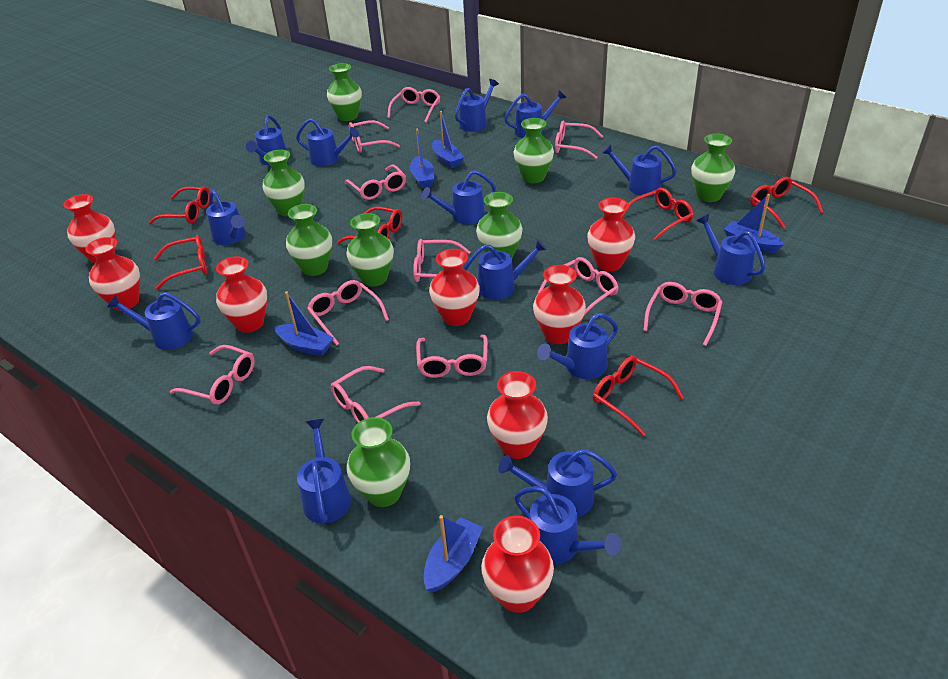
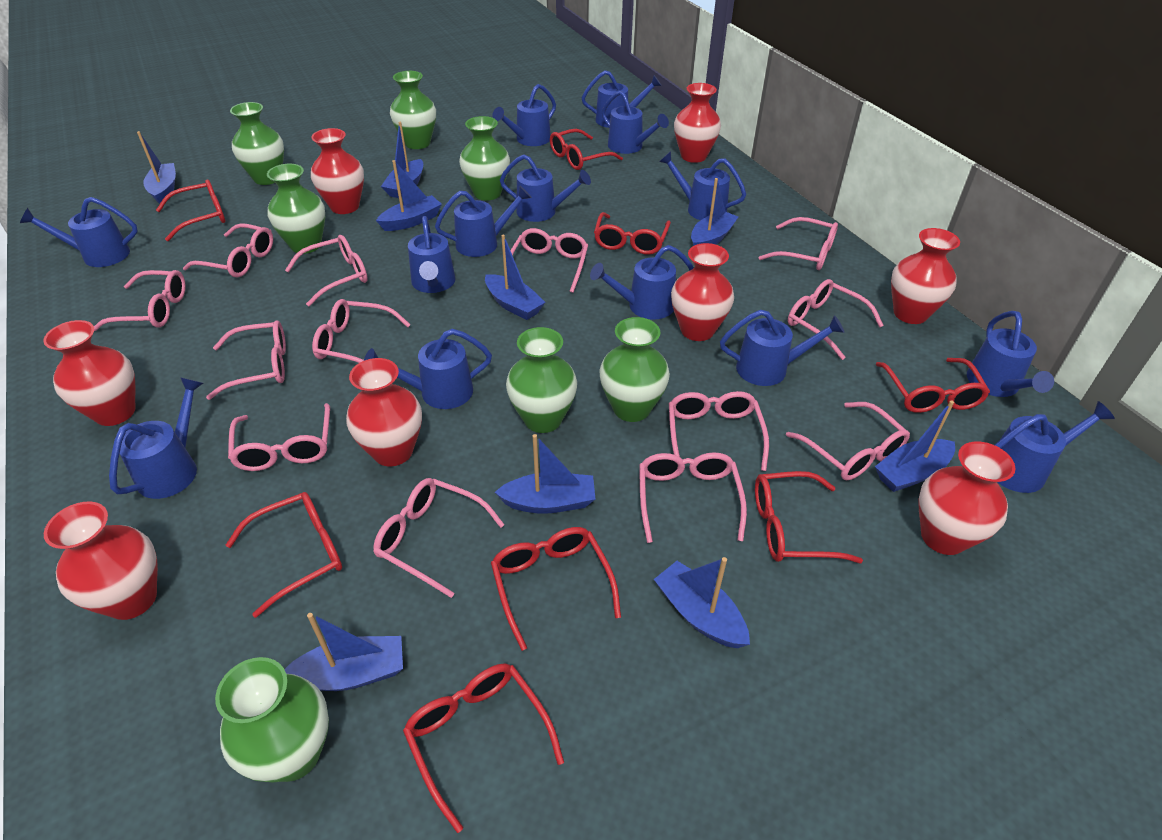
blue boat: [274,292,334,356] [410,128,434,188] [424,515,483,593] [432,111,464,168] [724,194,784,253] = 5 -> [137,131,176,204] [284,613,403,691] [376,160,442,231] [381,122,423,198] [485,235,545,320] [495,434,596,514] [654,557,750,648] [691,178,738,246] [875,400,955,492] = 9
green vase: [263,150,305,216] [286,204,332,276] [327,63,362,121] [347,213,394,287] [347,417,410,507] [476,192,522,258] [514,118,554,183] [691,133,735,202] = 8 -> [215,657,329,782] [230,102,284,185] [267,164,325,254] [390,71,436,149] [459,116,510,201] [506,327,577,433] [599,317,670,422] = 7
pink glasses: [170,345,255,405] [307,280,389,346] [331,366,420,423] [345,165,406,200] [349,120,400,152] [387,87,440,123] [413,239,471,282] [416,334,488,378] [538,257,619,315] [555,121,603,159] [643,282,723,346] = 11 -> [94,270,186,331] [183,223,273,277] [206,320,286,400] [228,403,330,471] [285,235,368,307] [312,299,411,363] [373,478,504,598] [511,228,588,293] [639,452,747,543] [669,391,769,471] [759,217,838,270] [786,402,910,480] [788,279,884,360] = 13
red glasses: [149,186,210,224] [154,235,207,289] [337,207,402,244] [593,356,684,437] [622,188,693,241] [750,177,823,229] = 6 -> [156,179,226,241] [226,492,342,618] [403,664,564,833] [491,527,621,651] [550,129,623,170] [594,212,671,255] [755,471,863,563] [876,358,990,413] = 8

